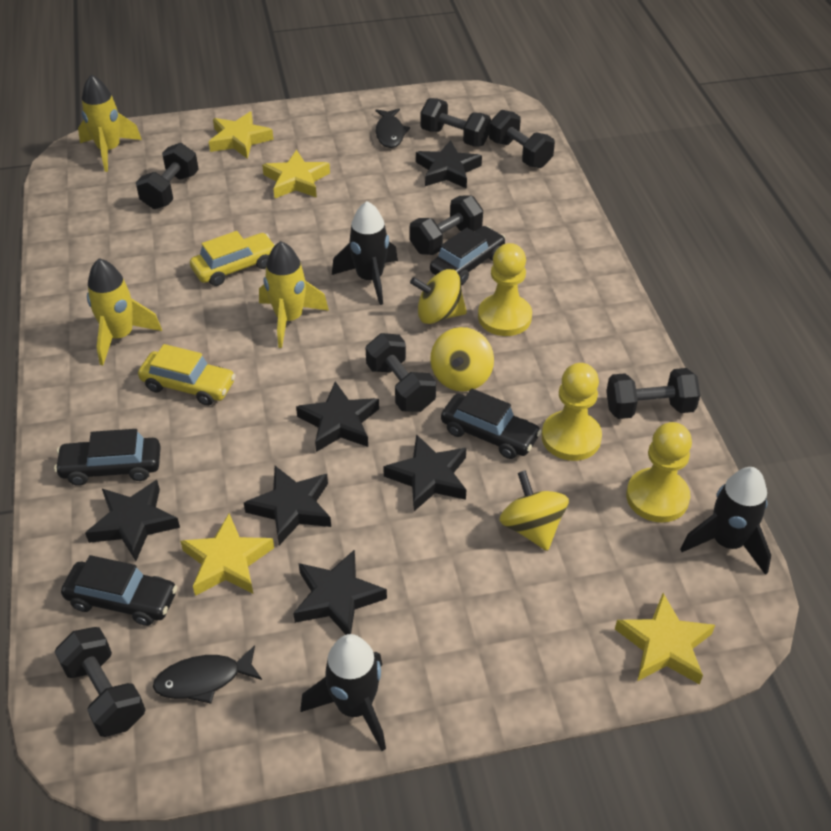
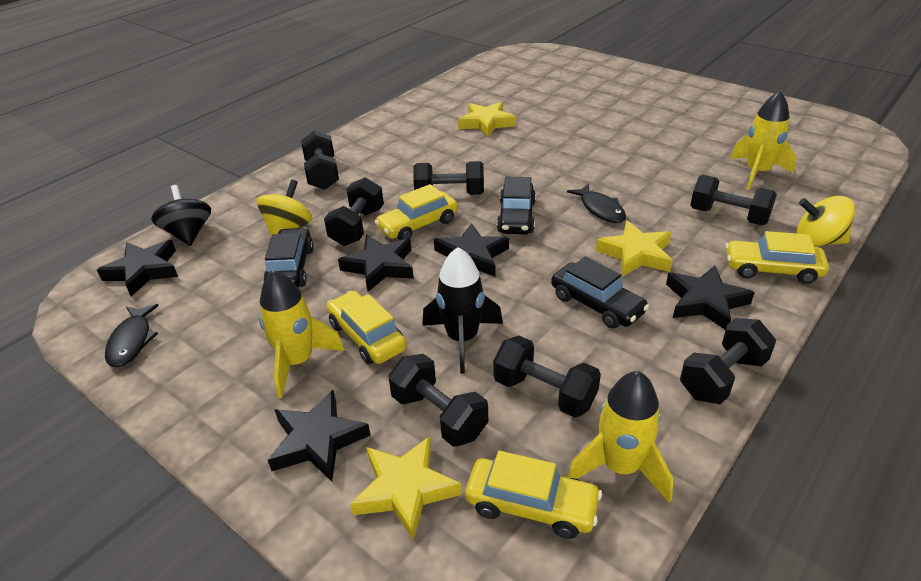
black car: [54,429,161,486] [61,555,177,626] [430,226,506,285] [441,389,542,459] = 4 -> [263,228,314,287] [497,177,536,234] [551,256,649,329] = 3
black rocket: [301,634,386,751] [332,201,398,305] [680,467,771,575] = 3 -> [422,247,503,374] = 1
black spinning top: none = 0 -> [151,185,211,246] = 1
black star: [85,480,180,561] [244,466,331,545] [293,549,387,635] [296,381,379,452] [383,434,466,511] [416,140,482,189] = 6 -> [97,240,178,296] [268,390,371,481] [338,235,414,292] [434,223,509,276] [666,266,755,330] = 5
yellow car: [138,344,236,406] [190,231,276,286] = 2 -> [327,291,407,364] [375,184,458,240] [465,451,602,539] [725,231,829,284] = 4
yellow pawn: [478,243,532,336] [542,363,602,461] [626,422,692,522] = 3 -> none = 0
yellow spinning top: [410,269,467,324] [430,327,494,392] [499,470,569,551] = 3 -> [256,180,312,237] [796,196,855,247] = 2
yellow star: [180,514,274,596] [209,111,274,159] [262,150,330,198] [615,593,715,685] = 4 -> [350,436,462,540] [458,102,516,137] [596,220,673,276] = 3

